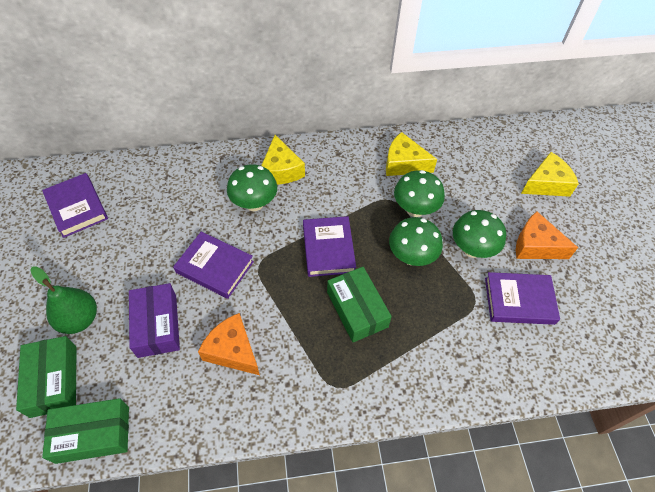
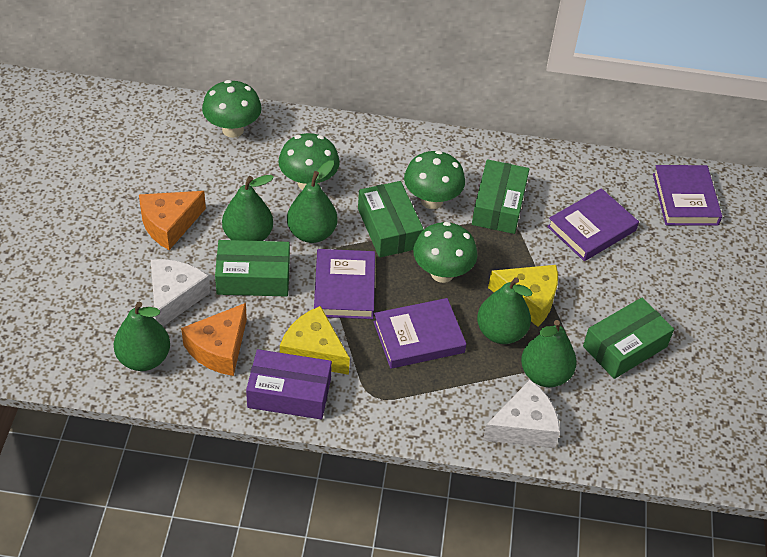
green box: [16,336,77,418] [42,398,129,464] [327,267,392,342] = 3 -> [215,240,290,296] [358,181,424,258] [472,159,529,234] [583,298,674,379] = 4
green pear: [30,266,97,334] = 1 -> [114,302,170,371] [222,175,274,241] [287,160,337,243] [477,277,533,344] [521,320,577,387] = 5
white cheese: none = 0 -> [151,259,210,326] [483,380,560,448] = 2
yellow cheese: [261,135,305,184] [386,132,437,176] [521,152,579,197] = 3 -> [280,306,350,375] [488,265,558,327] = 2

